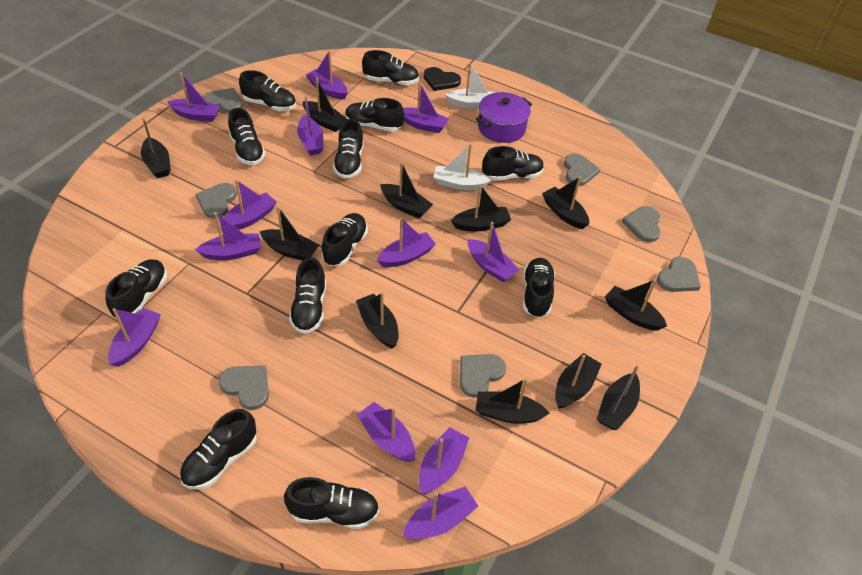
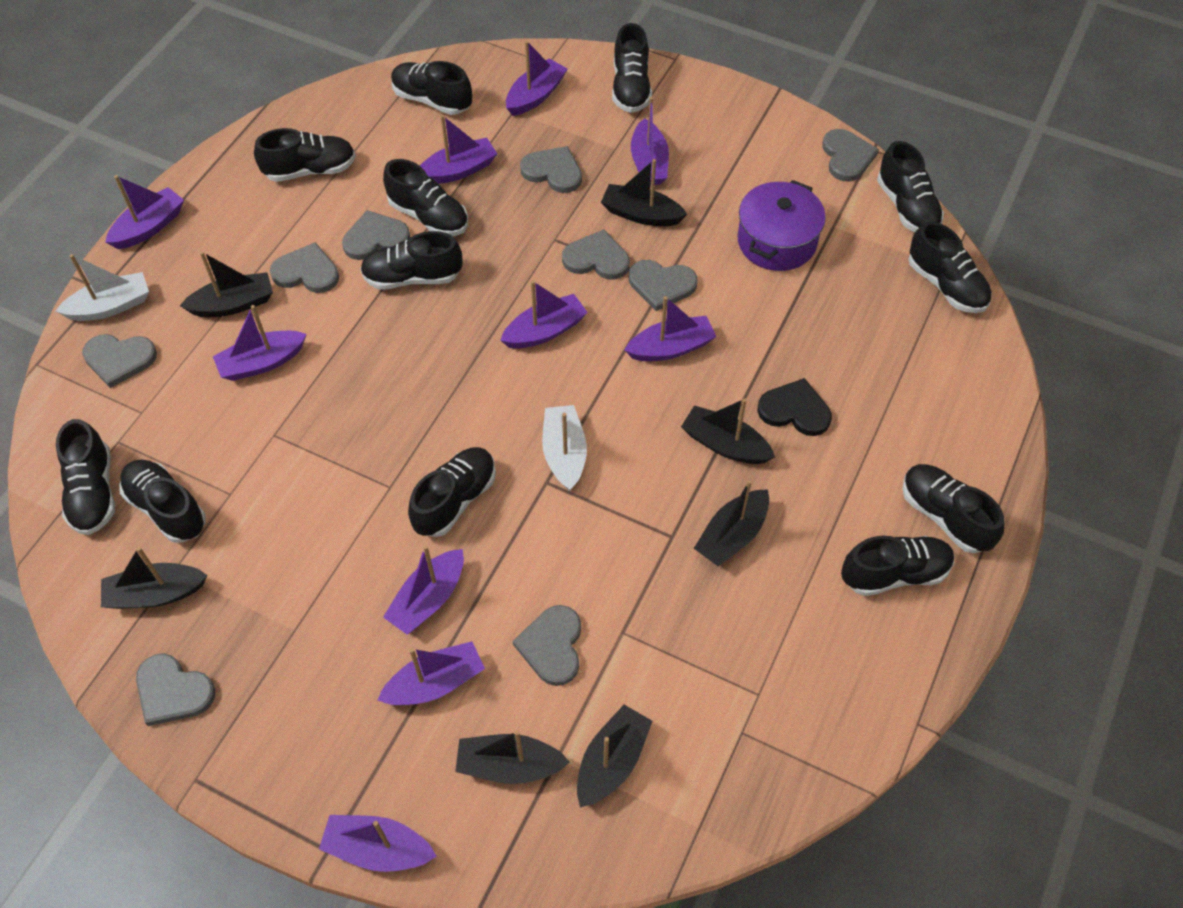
black boat: [141,117,171,178] [260,207,319,261] [303,77,347,132] [356,292,399,349] [380,162,433,218] [451,185,511,232] [475,378,550,424] [542,177,589,229] [555,353,602,409] [597,365,640,430] [605,279,667,331] = 11 -> [101,547,207,609] [180,251,273,317] [455,730,570,784] [577,705,653,807] [601,159,687,226] [681,398,775,464] [694,480,769,566] = 7
grey heart: [195,183,237,219] [203,88,243,113] [218,366,269,410] [460,354,506,398] [564,153,600,186] [622,206,661,242] [657,257,701,292] = 7 -> [82,334,157,388] [136,653,215,726] [270,242,339,293] [342,210,410,260] [513,605,581,686] [520,146,582,193] [562,229,630,279] [629,260,698,311] [822,129,879,181] = 9
purple boat: [108,308,161,367] [168,72,221,122] [195,212,261,260] [220,179,276,230] [297,96,324,155] [306,51,348,100] [357,402,415,462] [377,218,436,267] [402,487,478,539] [403,82,449,133] [419,427,469,495] [468,222,519,282] = 12 -> [105,175,184,249] [213,305,307,381] [319,815,437,872] [378,641,485,705] [383,545,464,635] [420,115,497,184] [500,280,588,349] [506,41,567,116] [624,296,717,361] [631,97,669,185] = 10

